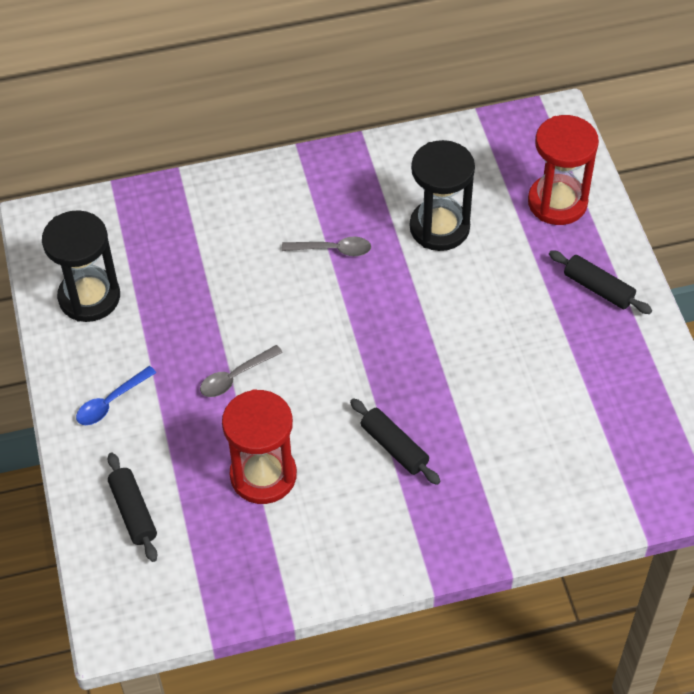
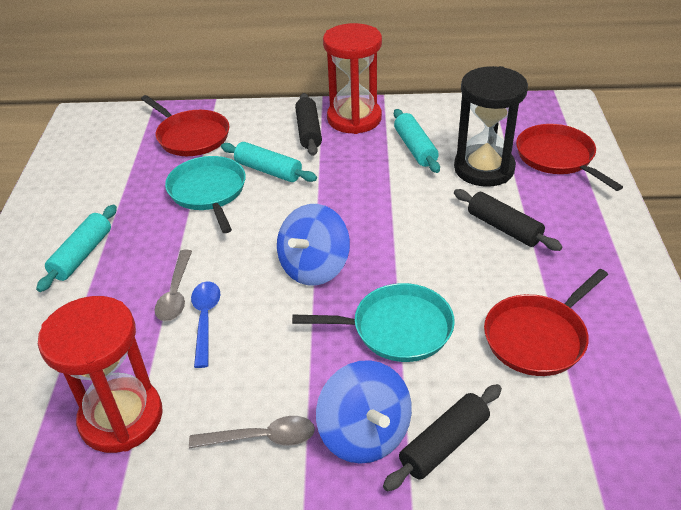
black hourglass: [42,210,120,322] [410,140,475,251] = 2 -> [454,66,528,187] = 1
blue spinning top: none = 0 -> [277,204,350,286] [316,360,412,464] = 2
red pan: none = 0 -> [141,95,229,156] [484,269,608,376] [516,124,623,191] = 3
turquoise pan: none = 0 -> [165,156,246,233] [292,283,455,362] = 2
turquoise rolling pin: none = 0 -> [36,205,117,292] [221,142,317,182] [394,109,440,173] = 3

